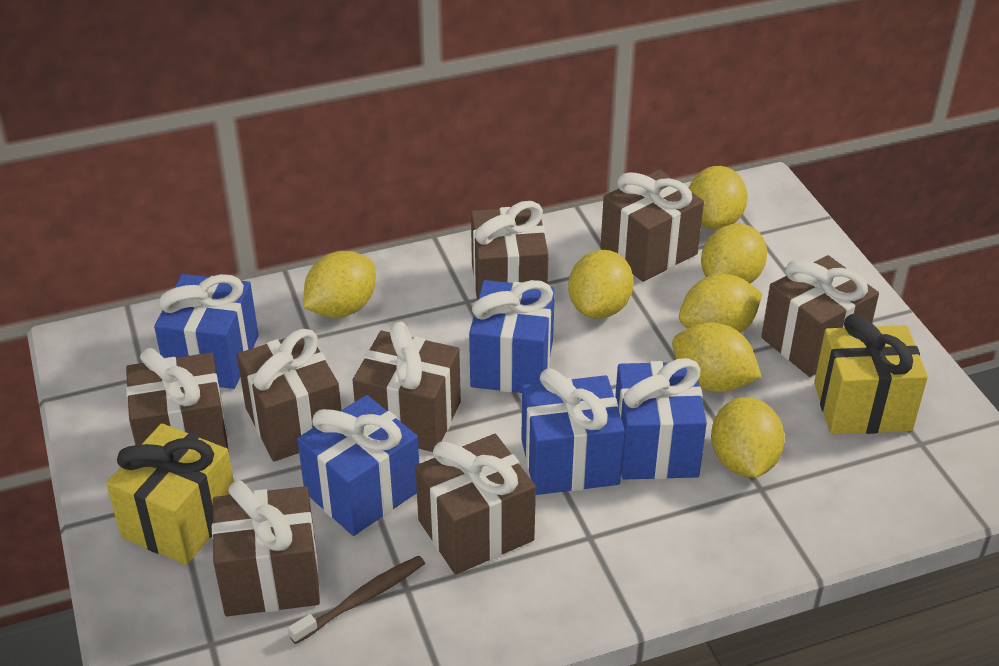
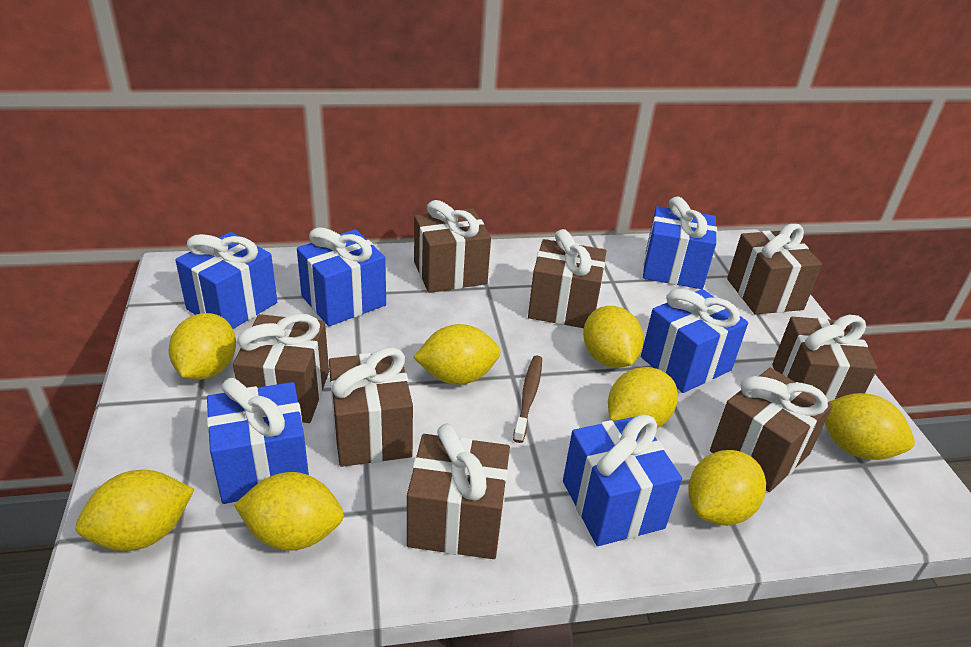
blue gift: [154,274,259,389] [297,395,419,536] [469,280,555,393] [521,368,625,495] [615,358,707,480] = 5 -> [175,232,277,329] [207,378,309,504] [297,227,386,326] [563,414,682,546] [641,289,748,393] [643,196,717,289] = 6
yellow gift: [106,423,234,565] [814,314,928,435] = 2 -> none = 0
yellow lemon: [304,251,376,318] [568,250,634,319] [672,322,762,392] [679,274,762,333] [689,166,748,230] [701,224,767,284] [711,397,785,478] = 7 -> [76,470,195,551] [169,313,236,380] [234,472,344,551] [413,324,501,385] [583,306,644,368] [608,367,678,428] [688,450,766,526] [825,393,915,460] = 8

